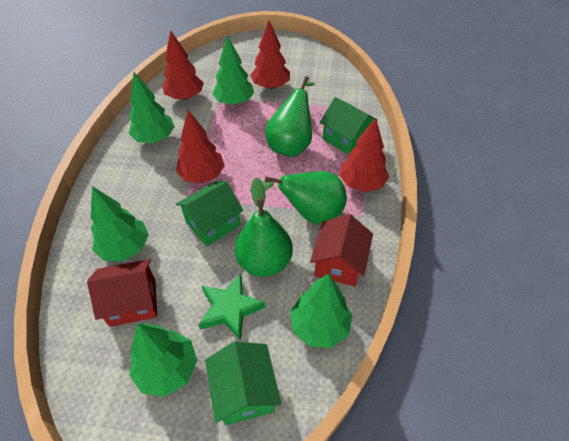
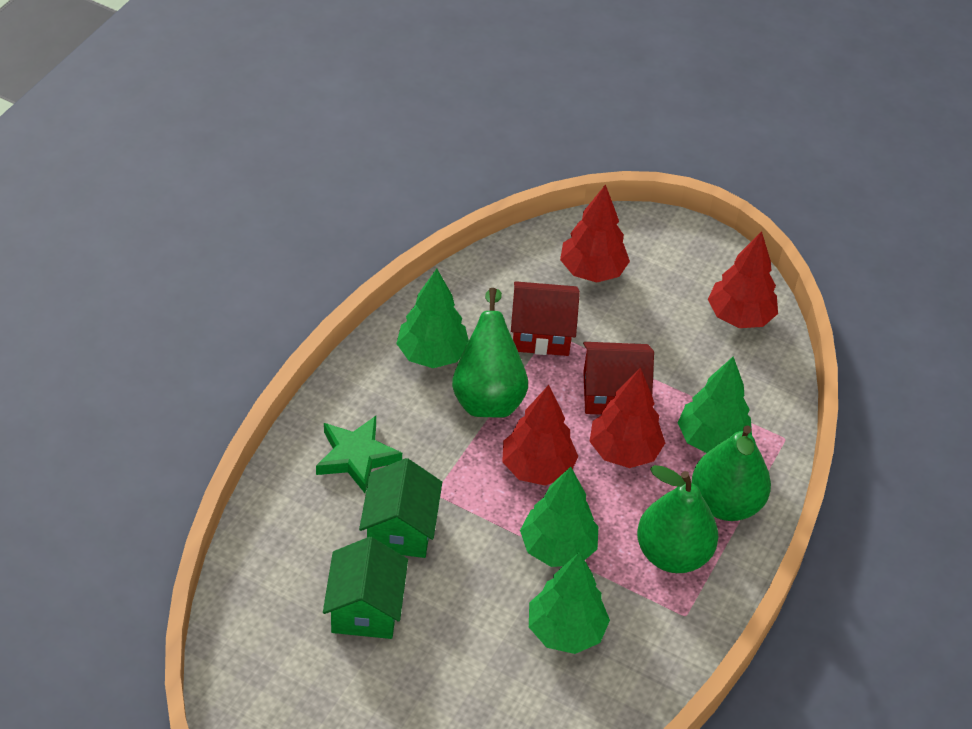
green house: [176,181,243,247] [205,341,281,425] [320,97,378,155] = 3 -> [323,537,408,639] [359,458,442,558] = 2
green tree: [90,186,149,261] [129,72,175,143] [129,323,197,397] [212,35,254,105] [290,273,352,348] = 5 -> [396,269,469,368] [520,467,598,567] [529,552,610,654] [678,356,752,453] = 4

